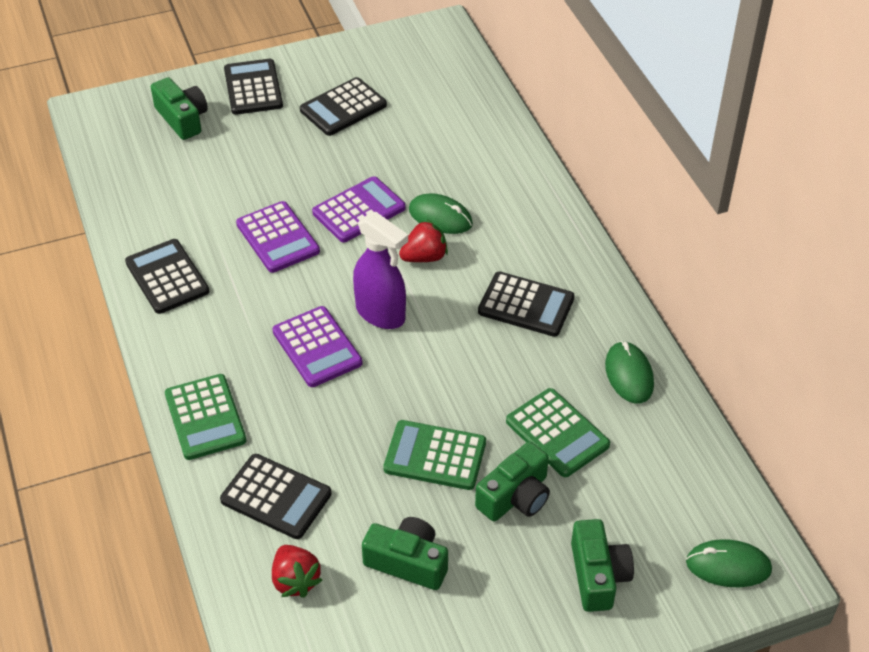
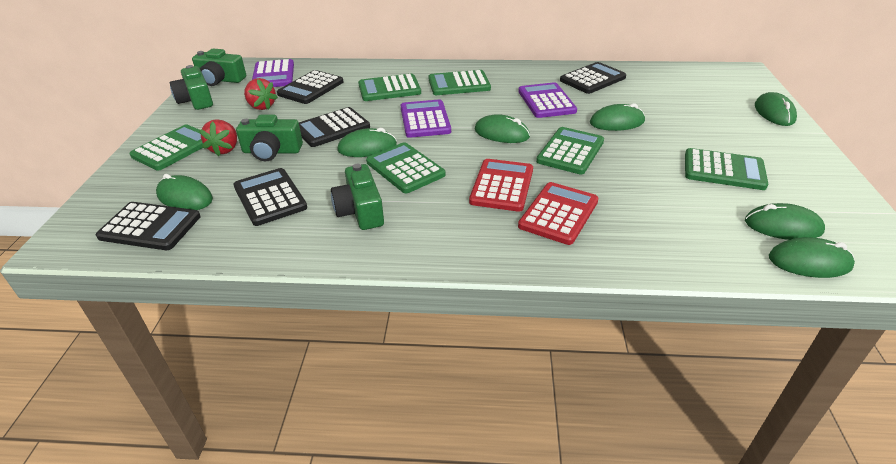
green calculator: [165,374,246,460] [383,420,486,490] [506,388,610,477] = 3 -> [129,124,203,171] [358,74,421,101] [366,142,446,193] [428,70,491,95] [536,127,604,174] [685,148,768,190] = 6
green mouse: [409,193,473,234] [605,341,654,404] [686,539,772,587] = 3 -> [156,174,213,210] [337,128,397,157] [475,114,530,143] [590,103,645,131] [745,203,825,240] [755,92,797,126] [769,237,855,278] = 7
purple spray bottle: [353,212,408,329] = 1 -> none = 0
red calculator: none = 0 -> [469,159,533,212] [518,182,598,245] = 2

